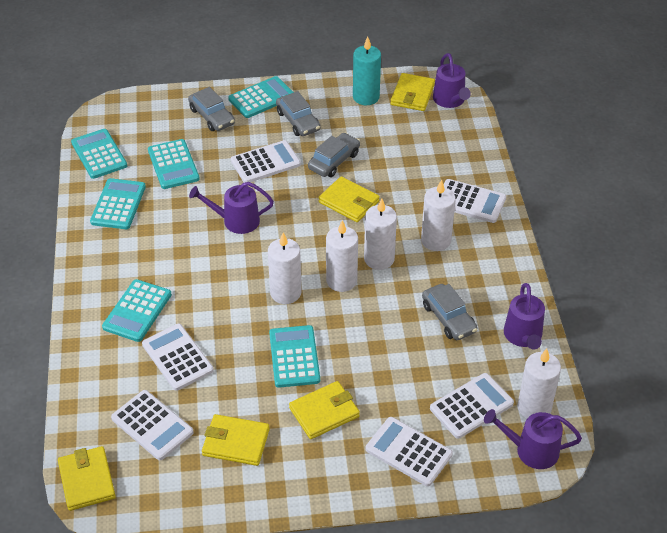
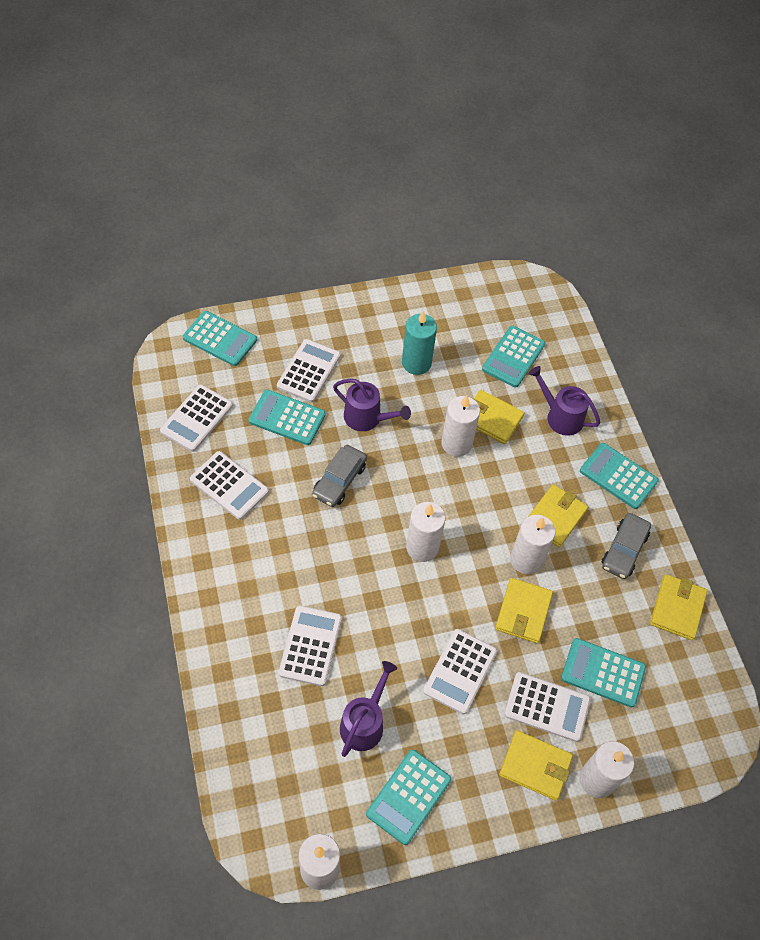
grey car: [188,87,235,131] [276,91,321,136] [308,133,360,177] [422,284,478,340] = 4 -> [312,445,367,507] [602,513,651,579] = 2
purple watering can: [189,182,274,234] [433,53,471,108] [484,409,582,469] [504,283,545,349] = 4 -> [333,379,411,431] [340,661,397,757] [529,366,600,436] = 3

